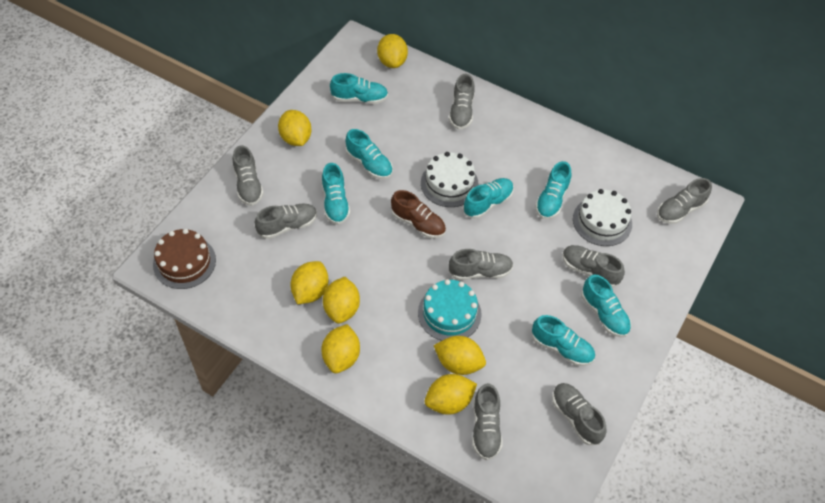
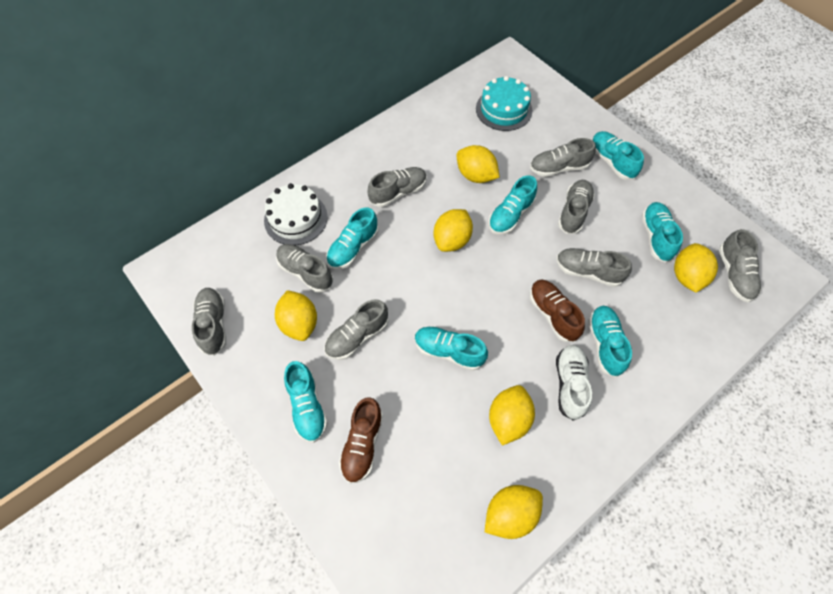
brown cake: [153,229,216,289] = 1 -> none = 0
brown shoe: [391,190,446,239] = 1 -> [339,397,383,484] [530,279,585,342] = 2
white cake: [421,152,479,207] [573,189,632,246] = 2 -> [264,183,328,245] = 1
white shoe: none = 0 -> [556,345,592,421] = 1
yellow lemon: [278,110,311,146] [291,261,329,304] [321,324,360,373] [323,277,360,324] [377,34,408,68] [425,374,477,415] [434,336,486,375] = 7 -> [275,290,317,341] [434,209,473,252] [457,145,500,183] [485,485,543,539] [489,385,535,446] [674,243,718,293] = 6

